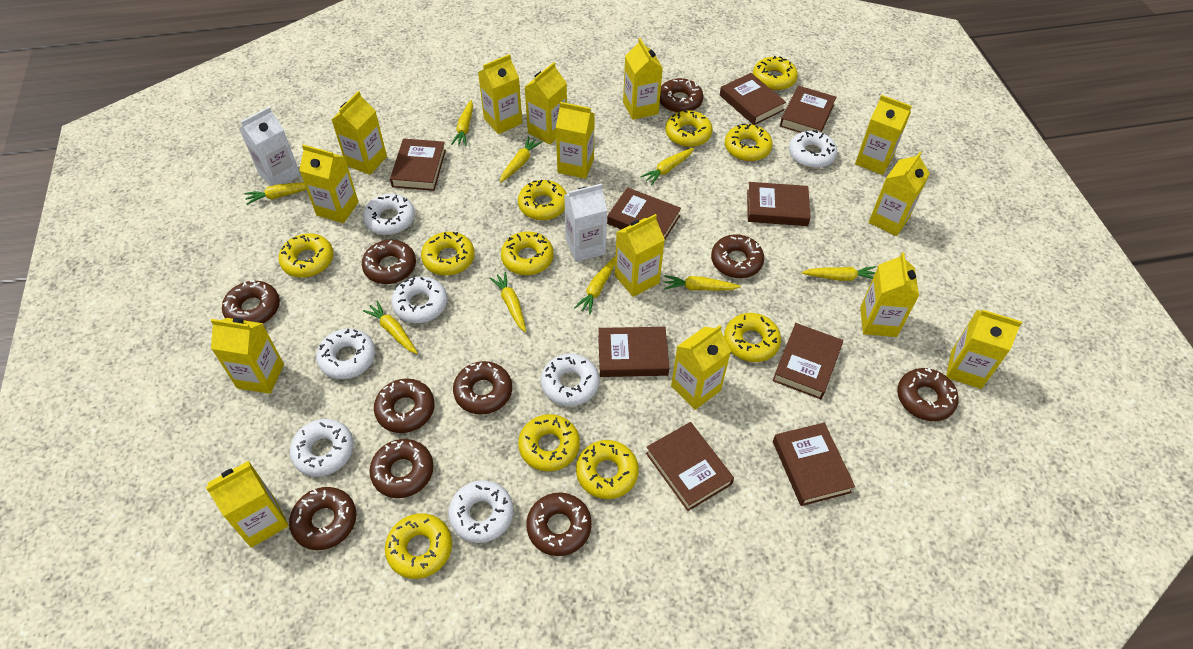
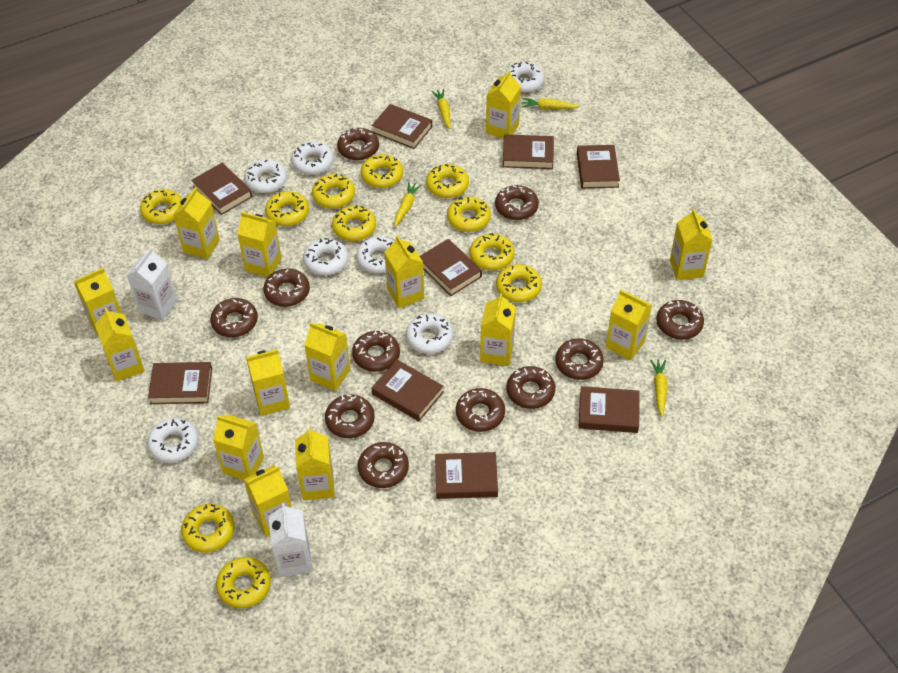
brown donut: [222,280,280,324] [289,487,356,550] [362,240,416,284] [369,439,434,498] [374,378,435,433] [453,361,512,415] [526,492,592,556] [660,78,704,113] [711,234,764,278] [897,368,959,421] = 10 -> [210,298,258,337] [263,269,310,307] [325,395,375,438] [337,128,379,160] [352,331,400,372] [358,442,409,488] [456,388,505,432] [495,185,539,220] [506,366,555,409] [555,339,604,380] [656,300,704,340] = 11
yellow carrot: [244,182,307,205] [363,301,418,354] [451,100,473,146] [489,272,526,332] [500,137,542,183] [574,257,615,314] [640,147,694,185] [664,275,741,291] [801,266,876,281] = 9 -> [394,182,422,227] [431,89,451,129] [522,98,580,109] [650,359,668,417] = 4

